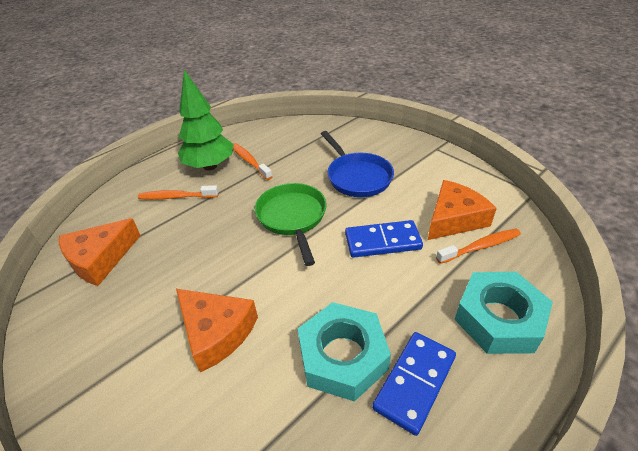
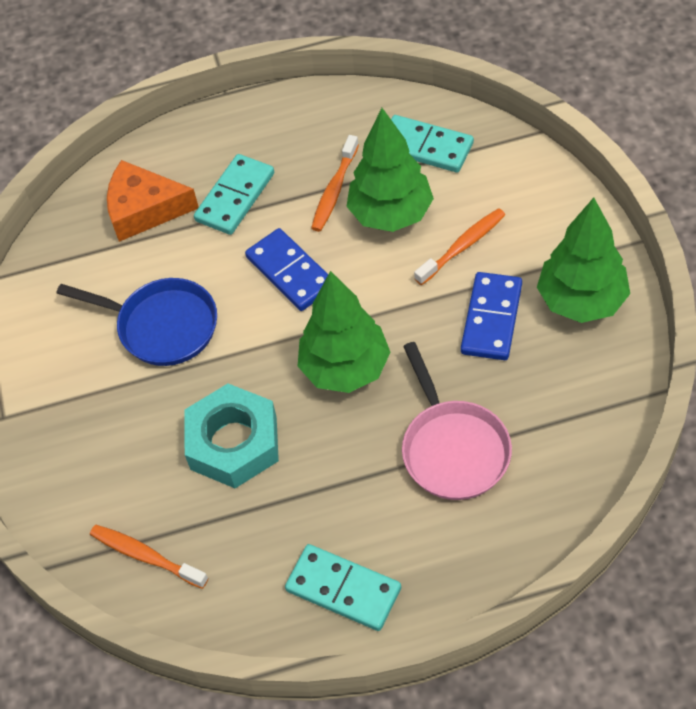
green pan: [255,183,326,266] = 1 -> none = 0
green tree: [178,70,234,171] = 1 -> [298,271,391,393] [346,108,434,232] [537,198,630,323] = 3
orange cheese: [59,218,141,286] [176,289,258,372] [428,180,497,240] = 3 -> [107,160,199,242] = 1
pink pan: none = 0 -> [402,342,512,500] = 1
turquoise domino: none = 0 -> [194,154,274,235] [285,544,401,631] [391,115,474,173] = 3
turquoise nut: [298,302,391,402] [454,272,553,354] = 2 -> [184,384,279,488] = 1

